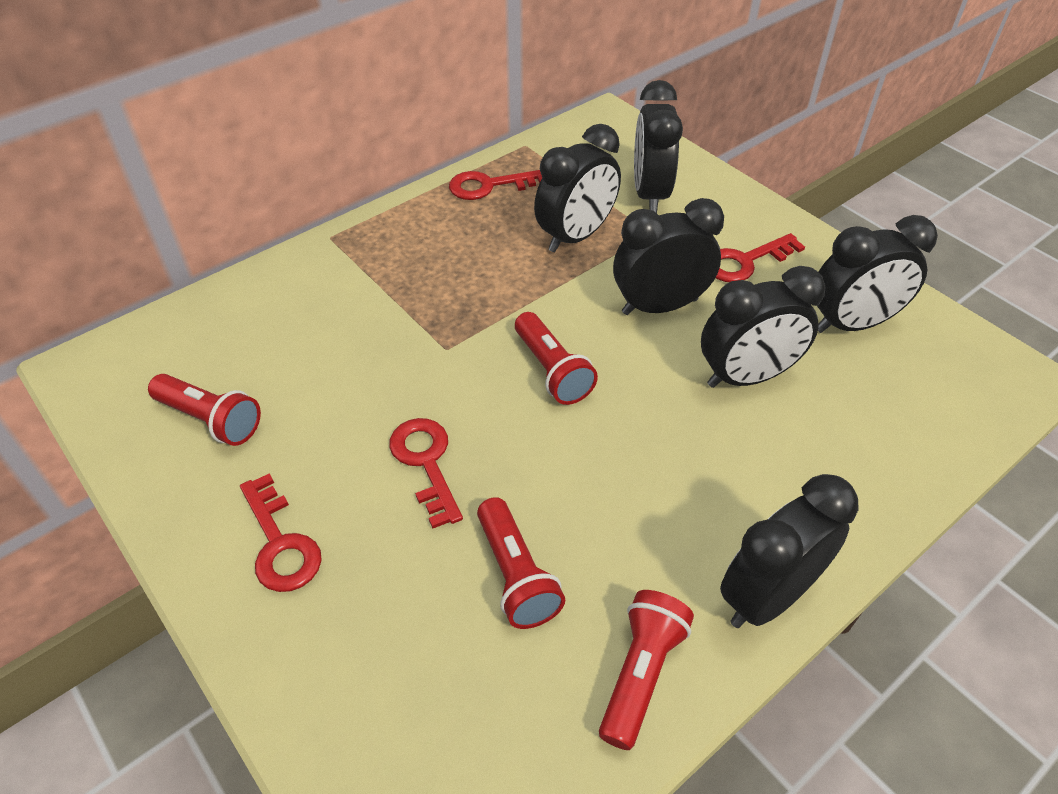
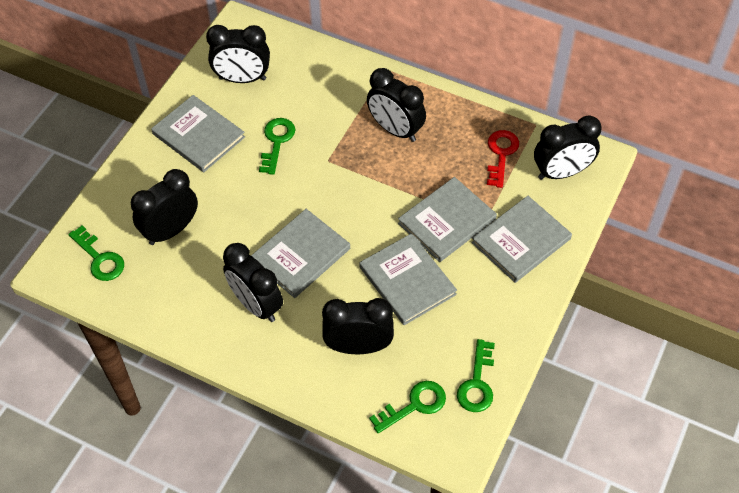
green key: none = 0 -> [68,225,124,281] [259,118,296,175] [369,381,446,433] [457,339,495,412] = 4
grey book: none = 0 -> [151,95,245,172] [251,209,350,298] [359,233,457,325] [398,177,497,262] [472,196,572,283] = 5
red flashlight: [148,374,261,446] [477,497,565,629] [515,312,598,405] [599,590,694,750] = 4 -> none = 0
red key: [240,474,322,592] [389,418,463,528] [449,170,542,200] [716,233,805,282] = 4 -> [487,130,519,188] = 1

